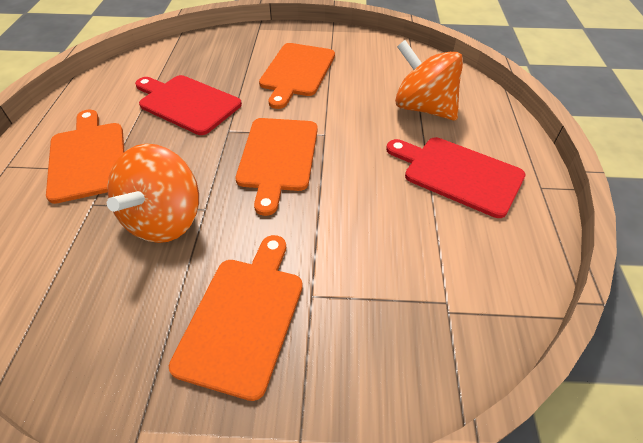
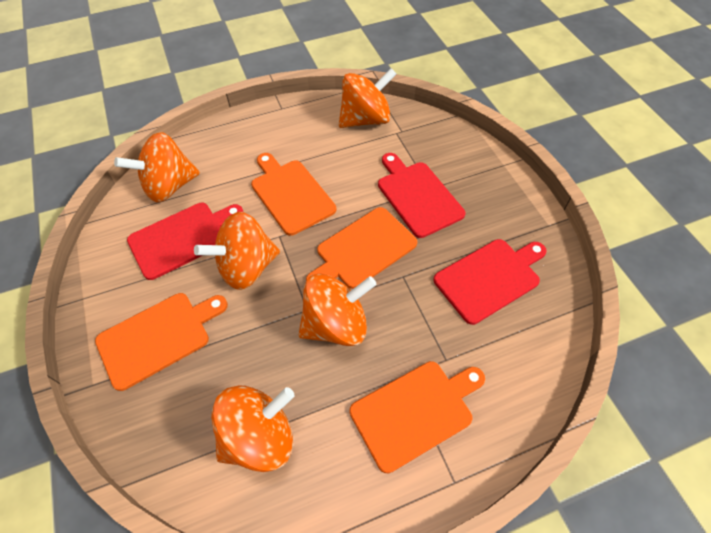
orange spinning top: [107,144,199,243] [395,40,463,121] = 2 -> [114,132,200,202] [194,212,280,290] [211,386,294,472] [299,274,377,346] [339,68,396,128] = 5
red cutting board: [135,75,242,135] [386,137,525,218] = 2 -> [127,203,243,280] [378,153,465,238] [433,239,547,325] = 3

